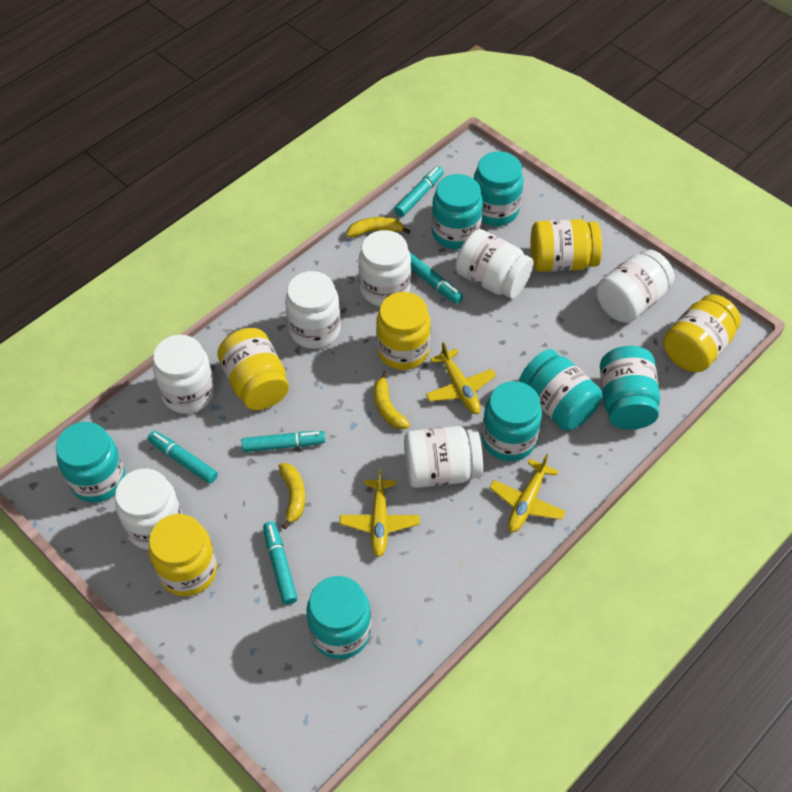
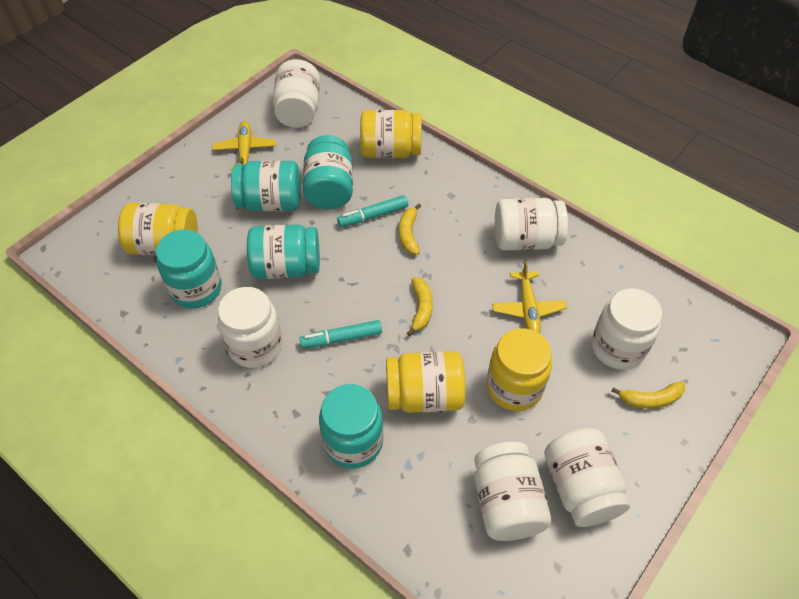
turquoise jar: [56,422,125,503] [306,576,371,659] [431,174,483,249] [474,151,523,226] [482,381,542,461] [519,349,602,431] [600,346,660,430] = 7 -> [156,229,222,308] [231,160,301,211] [247,225,320,279] [303,135,353,209] [319,384,383,468] = 5
turquoise marker: [148,431,218,484] [242,431,325,452] [263,521,297,605] [394,166,444,217] [410,253,463,304] = 5 -> [299,320,382,348] [337,195,408,227] = 2
white jar: [115,469,182,550] [153,335,215,414] [285,271,341,349] [359,230,411,306] [404,426,483,488] [455,229,534,299] [596,250,674,323] = 7 -> [218,287,283,368] [273,59,320,128] [474,442,551,541] [495,198,568,251] [544,428,630,527] [592,288,662,370] = 6
yellow jar: [149,514,217,596] [217,328,289,410] [376,292,431,370] [530,219,602,272] [663,294,741,372] = 5 -> [118,203,198,256] [360,110,421,158] [386,351,465,413] [487,328,552,411] = 4
yellow plane: [340,469,419,557] [426,342,496,414] [489,454,566,532] = 3 -> [212,121,276,170] [492,261,567,334] = 2

